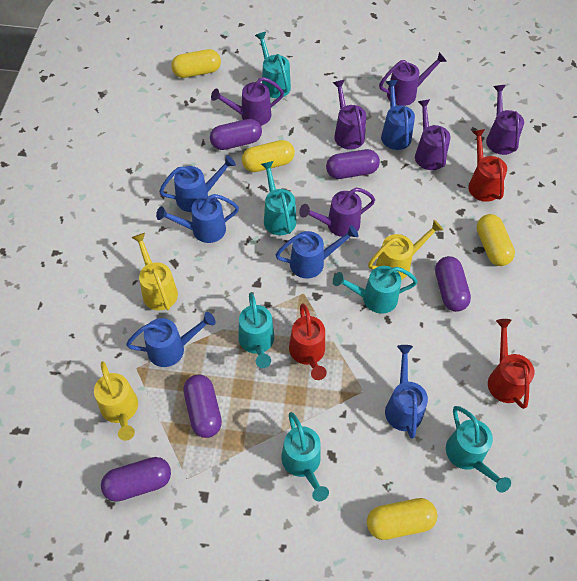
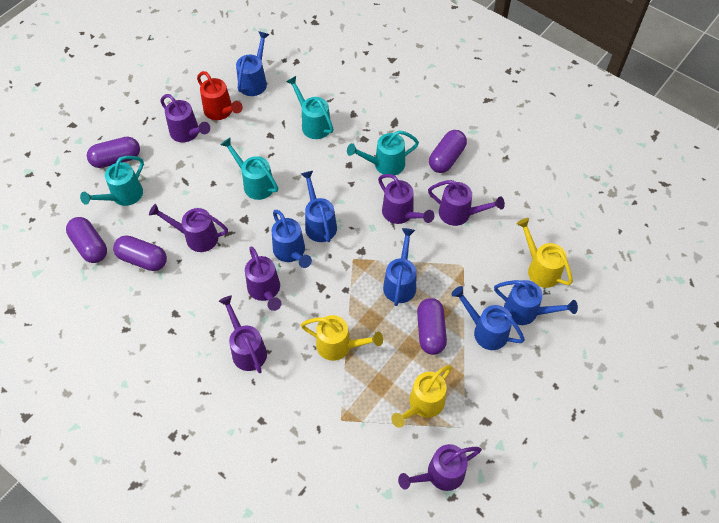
purple watering can: [211,77,284,126] [299,188,375,237] [333,80,366,149] [379,52,447,106] [415,99,450,170] [486,85,524,155] = 6 -> [149,204,228,252] [160,94,210,142] [219,296,267,373] [245,246,282,311] [378,174,434,224] [398,444,482,491] [428,180,505,226] = 7
red watering can: [289,304,327,380] [468,129,507,202] [488,319,535,409] = 3 -> [197,71,243,120] = 1
turquoise watering can: [238,293,274,368] [255,32,291,98] [261,161,296,235] [281,412,329,501] [333,266,418,314] [446,406,511,493] = 6 -> [80,156,144,206] [220,138,278,200] [286,76,334,139] [347,130,419,175] = 4
yellow capsule: [171,49,221,78] [242,140,295,172] [367,498,437,540] [477,214,515,266] = 4 -> none = 0

